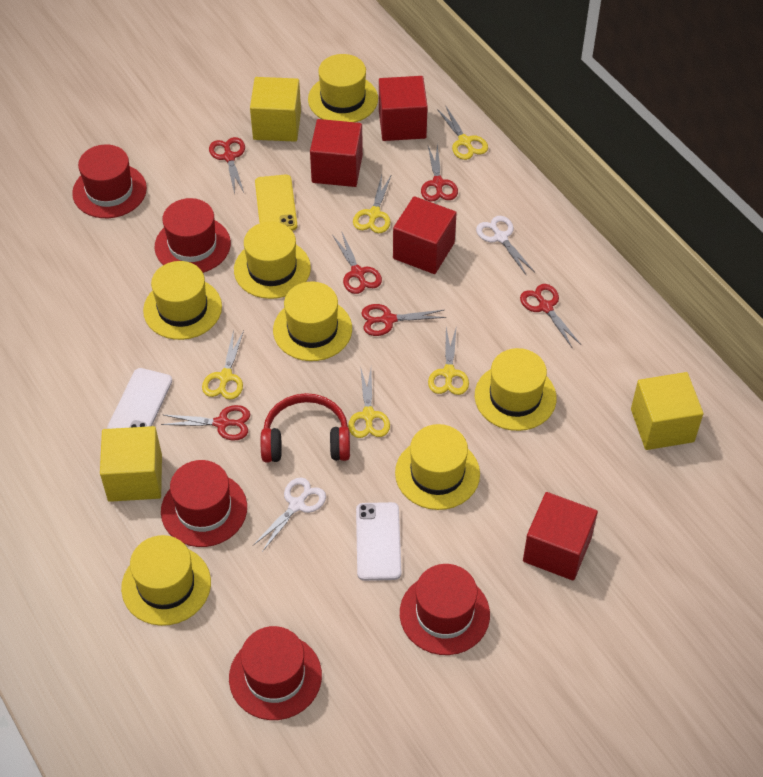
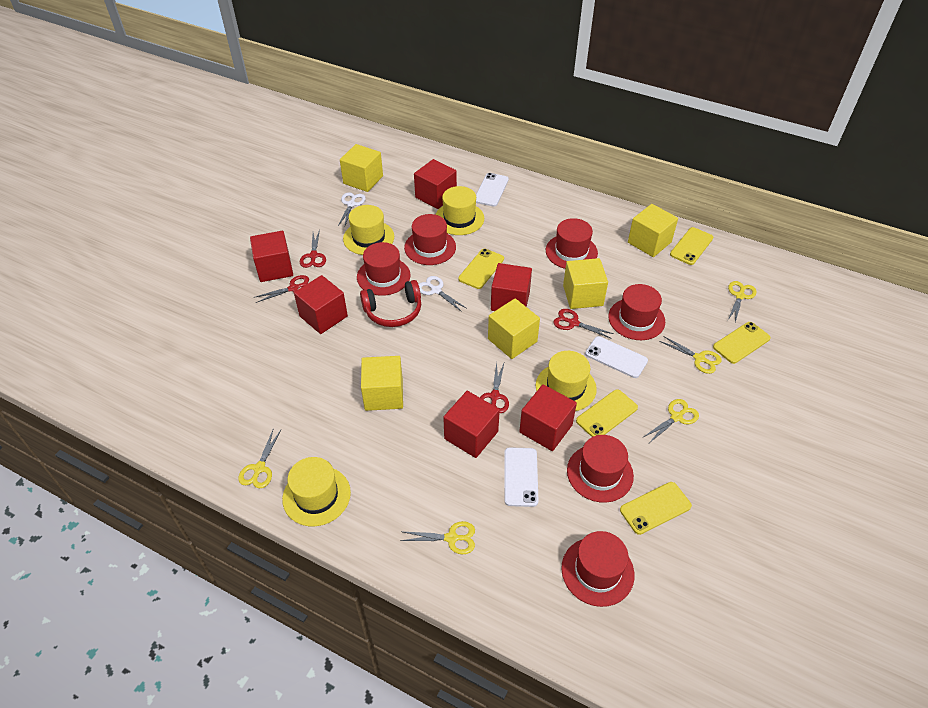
red cube: [310,119,363,187] [379,76,428,141] [393,196,457,274] [523,492,598,581] = 4 -> [250,231,293,282] [294,275,348,334] [414,159,457,209] [443,391,500,458] [491,263,532,311] [519,384,577,451] = 6
red hat: [72,144,147,218] [155,198,231,273] [161,460,247,547] [229,626,322,720] [400,564,490,655] = 5 -> [357,242,410,296] [404,214,456,265] [546,218,598,269] [561,531,634,607] [567,435,634,503] [608,284,665,340] = 6
red scissors: [161,405,250,441] [209,137,245,194] [333,233,382,294] [361,304,446,336] [421,144,458,201] [520,284,581,347] = 6 -> [256,275,309,303] [300,229,326,268] [480,362,509,413] [553,309,614,339] = 4
white phone: [107,368,172,429] [356,502,401,581] = 2 -> [476,173,509,207] [504,447,539,507] [585,336,648,378] = 3
yellow cube: [100,426,162,502] [250,77,301,142] [631,372,703,450] = 3 -> [340,144,383,192] [361,356,403,411] [488,298,540,359] [563,258,608,309] [628,204,678,257] = 5
yellow hat: [121,535,211,626] [143,261,222,340] [234,222,311,299] [273,282,352,361] [308,54,378,122] [395,424,480,510] [475,348,557,431] = 7 -> [282,457,351,526] [343,205,394,255] [435,186,484,235] [536,351,597,411] = 4
yellow phone: [255,175,297,231] = 1 -> [458,249,504,289] [576,389,638,437] [620,482,692,535] [670,227,713,265] [713,322,771,364] = 5

